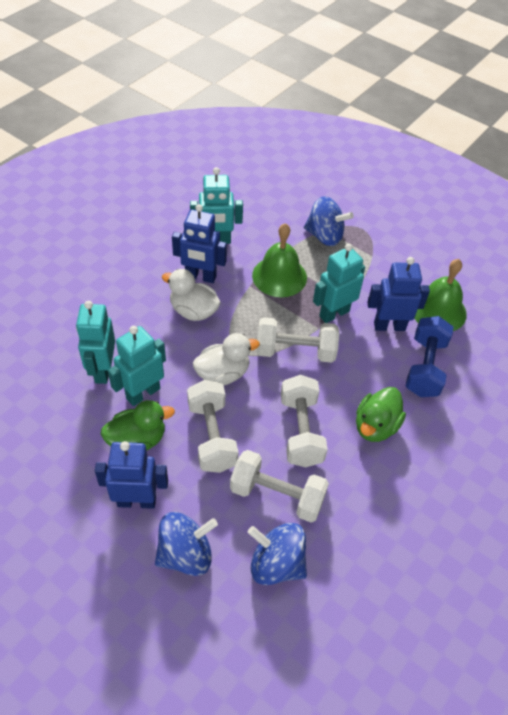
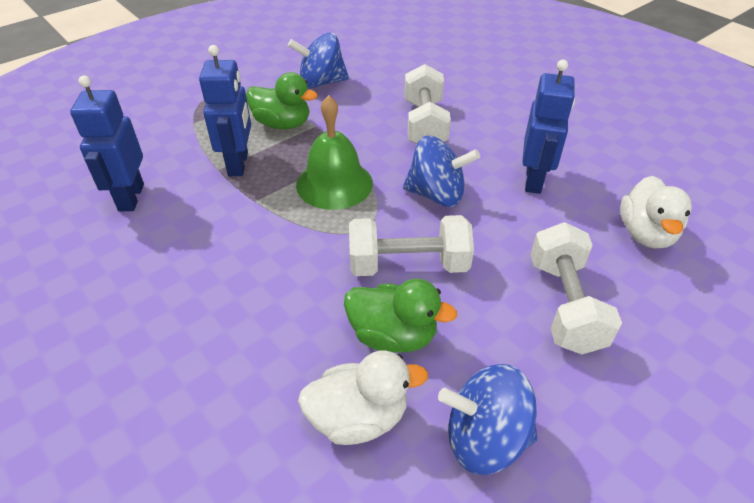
blue dumbbell: [405,316,454,397] = 1 -> none = 0
green bell: [252,223,307,297] [414,259,467,331] = 2 -> [296,95,373,210] = 1
turquoise robot: [76,301,115,384] [108,326,166,406] [190,167,243,244] [313,244,365,323] = 4 -> none = 0
white dumbbell: [187,380,238,473] [230,450,329,522] [256,317,339,363] [281,375,328,467] = 4 -> [349,215,474,276] [405,64,451,144] [531,222,622,354] = 3

